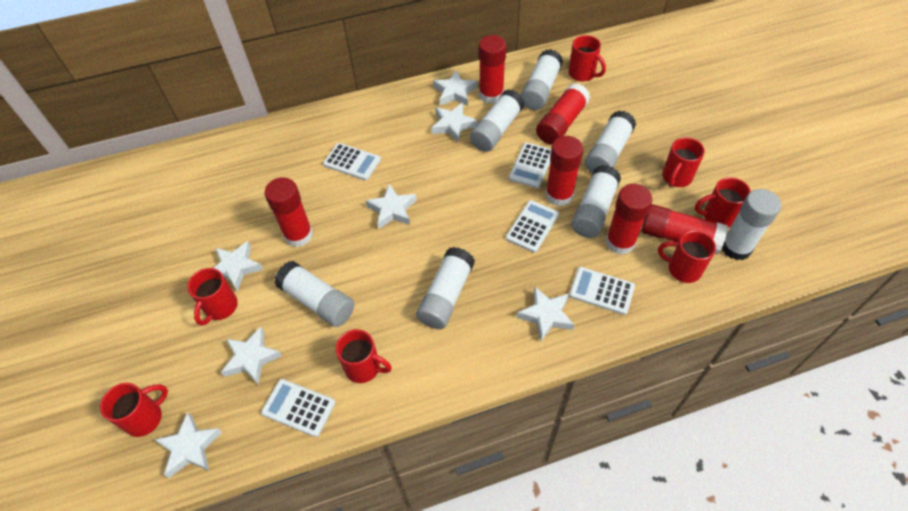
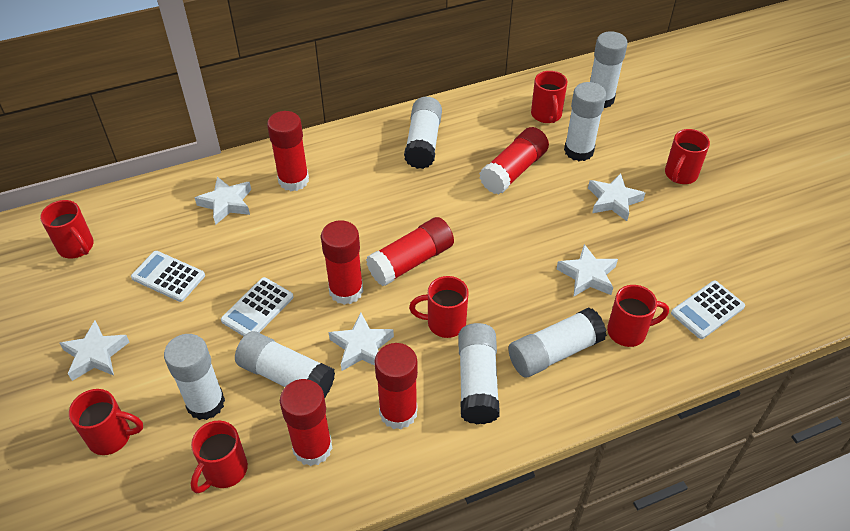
white calculator: [261,379,336,437] [323,143,381,180] [506,200,559,253] [509,142,551,188] [569,267,635,315] = 5 -> [131,251,205,302] [221,277,294,336] [671,281,745,339] = 3
white star: [155,412,222,478] [214,241,263,292] [221,327,282,384] [366,184,417,229] [431,103,477,142] [433,71,477,106] [517,287,574,341] = 7 -> [60,321,129,381] [195,177,251,225] [329,313,394,371] [557,244,618,296] [588,173,645,221] = 5

